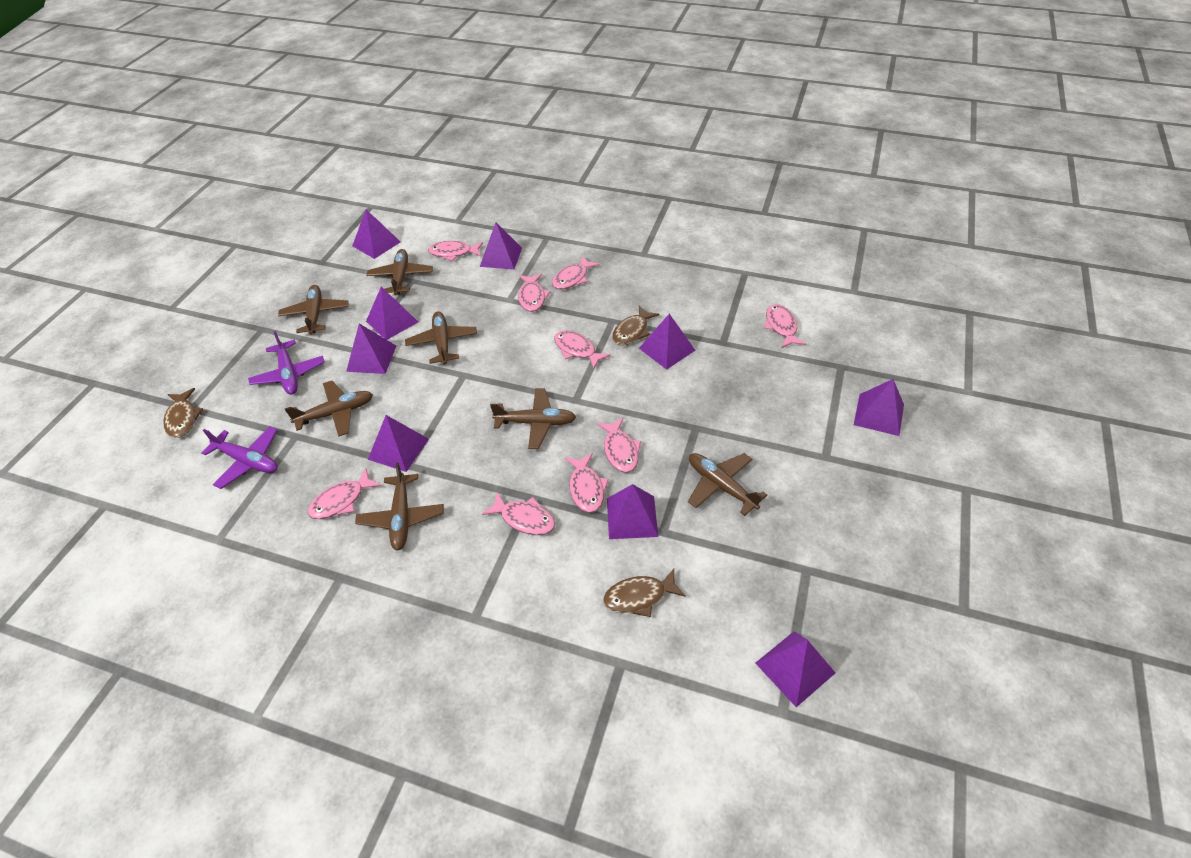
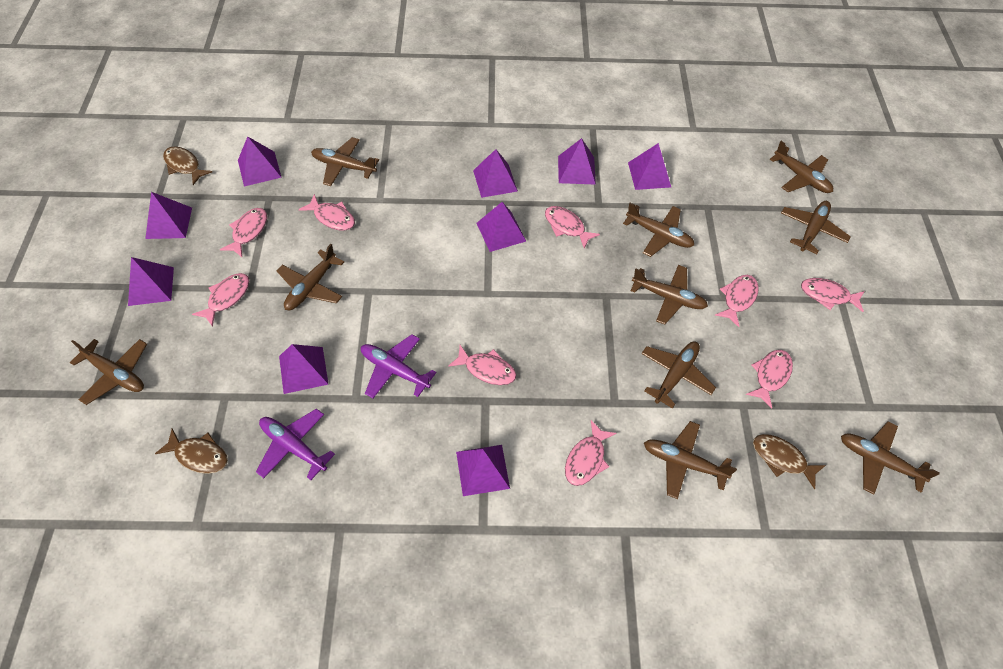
brown plane: [278,285,349,335] [285,381,373,436] [355,462,444,551] [366,249,433,295] [405,312,477,365] [490,388,576,449] [688,453,767,516] = 7 -> [70,339,147,405] [277,244,344,310] [311,137,379,186] [623,203,694,257] [631,265,708,324] [641,341,716,409] [644,421,737,499] [770,141,833,193] [781,201,851,254] [841,421,940,494] = 10

